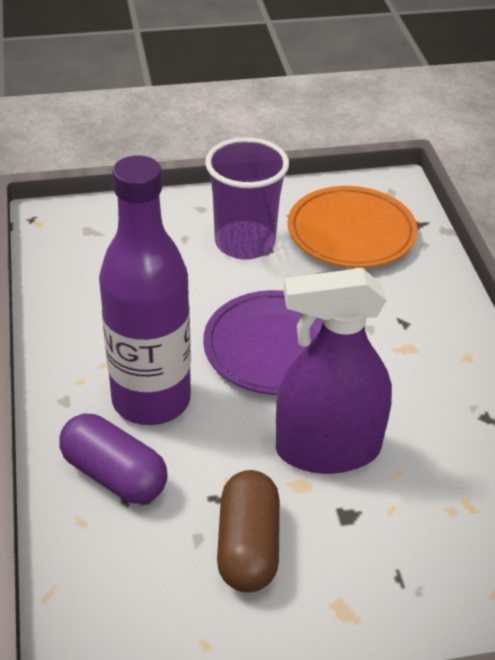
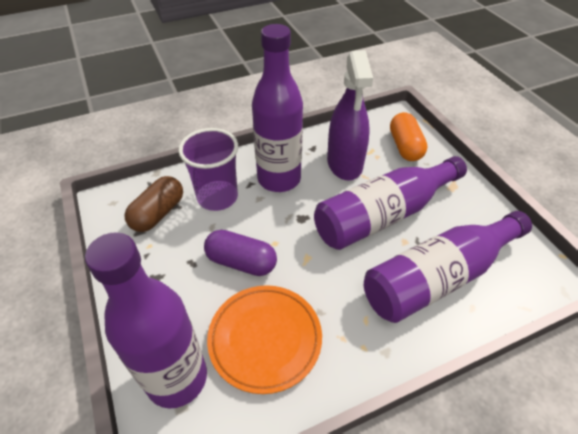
orange capsule: none = 0 -> [390,112,427,161] = 1
purple bottle: [99,155,191,425] = 1 -> [85,232,207,409] [252,24,303,192] [314,156,467,250] [364,211,532,323] = 4
purple plate: [203,290,323,395] = 1 -> none = 0

